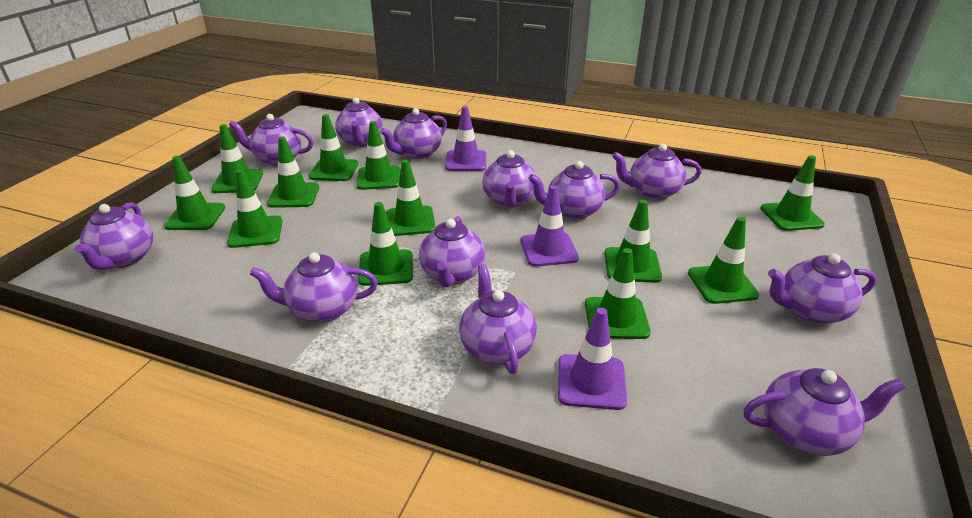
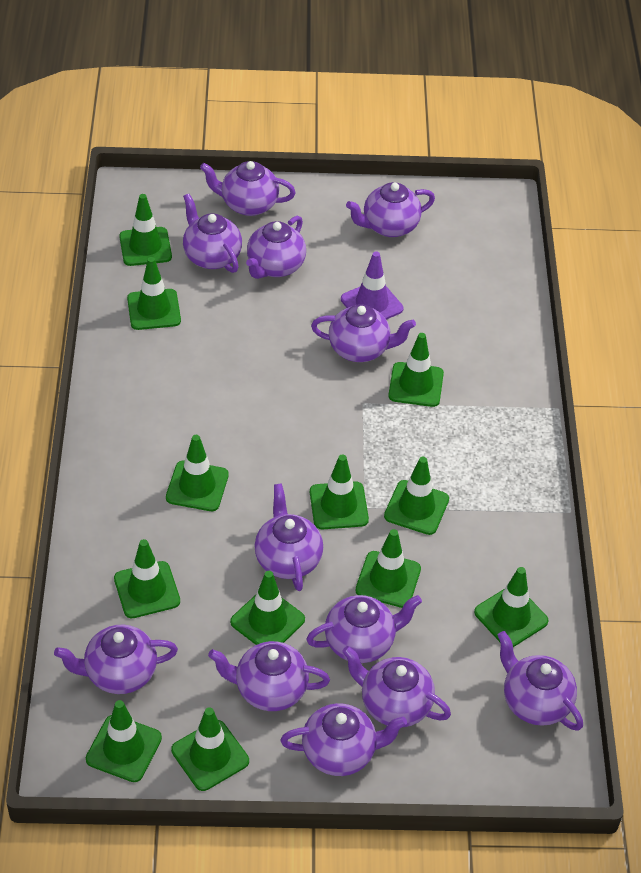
purple traffic cone: [445,106,486,171] [520,185,579,267] [558,308,627,410] = 3 -> [341,252,403,320] = 1

